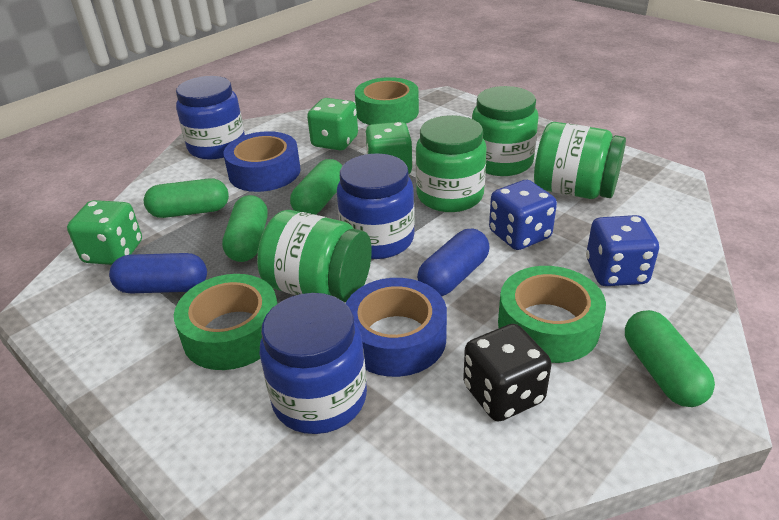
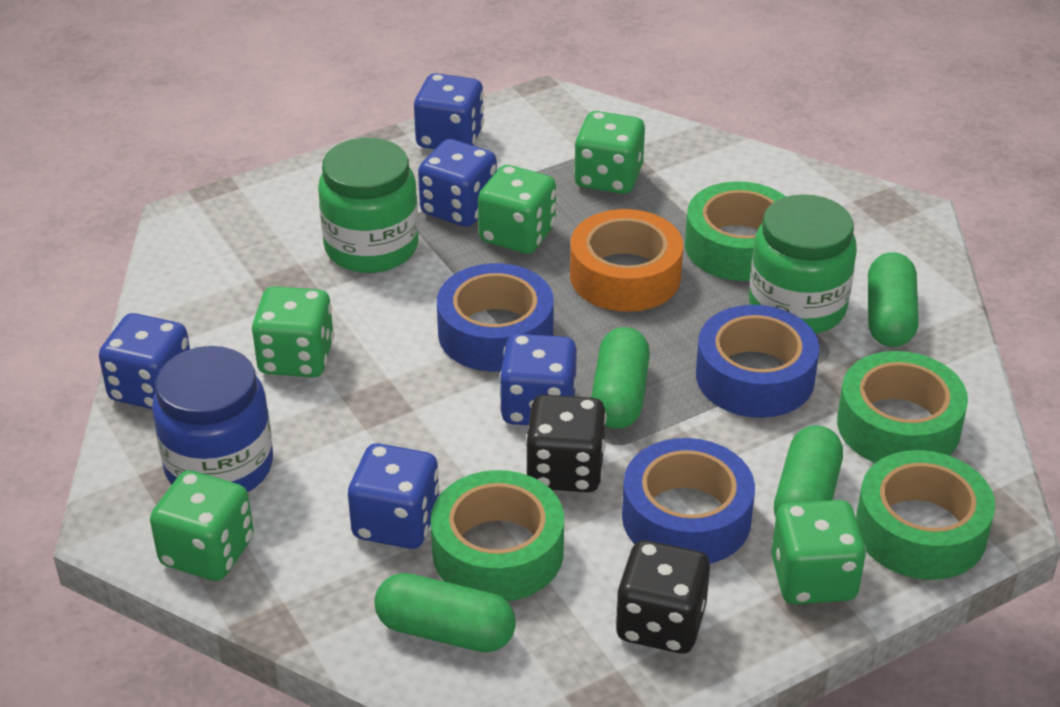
black dice: [463,324,552,422] = 1 -> [526,395,607,492] [615,540,710,654] = 2
blue capsule: [109,253,207,293] [417,229,490,296] = 2 -> none = 0
blue dice: [489,180,557,250] [586,215,659,286] = 2 -> [99,313,190,409] [348,443,439,549] [414,73,484,149] [418,139,497,227] [499,334,577,425] = 5
blue jar: [176,76,245,159] [260,293,367,434] [337,153,415,259] = 3 -> [152,346,273,492] = 1
blue tape: [223,131,301,192] [346,278,447,377] = 2 -> [437,263,554,372] [622,438,755,564] [696,305,819,418] = 3
green dice: [67,200,142,265] [307,98,358,150] [365,122,413,174] = 3 -> [150,470,254,581] [251,286,334,378] [478,165,556,254] [574,111,645,194] [771,500,866,604] = 5
green jar: [257,210,372,303] [416,115,486,212] [472,86,539,176] [534,122,626,199] = 4 -> [318,138,419,273] [749,194,857,334] = 2
green tape: [174,274,277,370] [355,77,419,125] [498,266,606,363] = 3 -> [430,470,564,601] [685,181,786,281] [837,351,968,463] [856,450,995,580] = 4
orange tape: none = 0 -> [570,209,683,312] = 1

